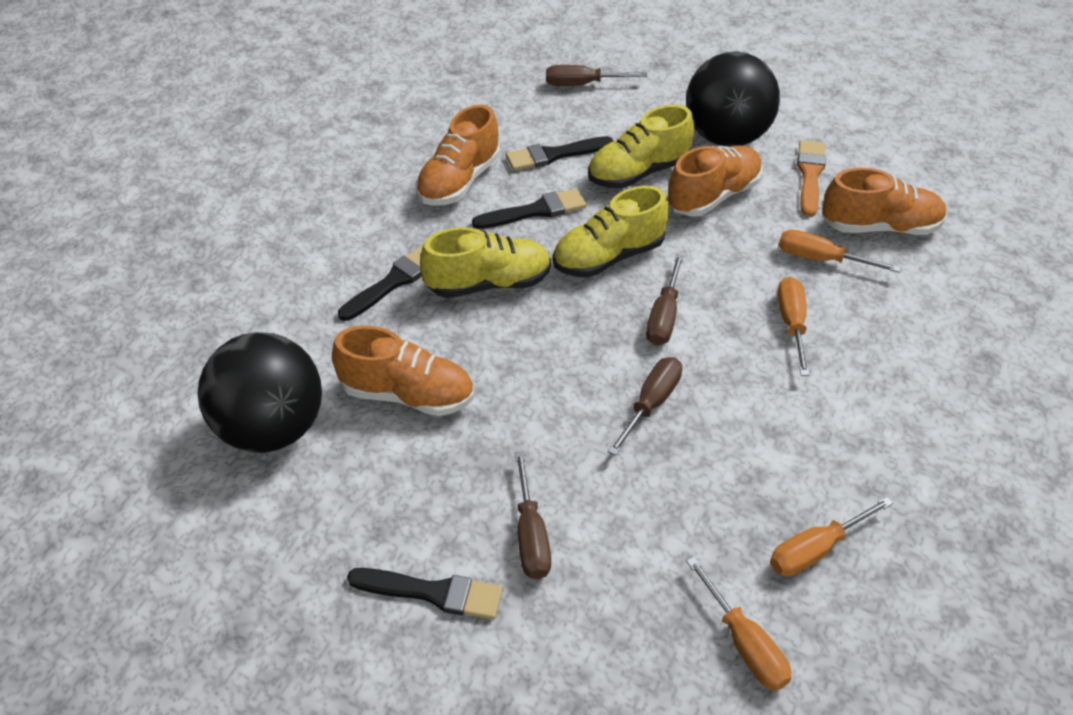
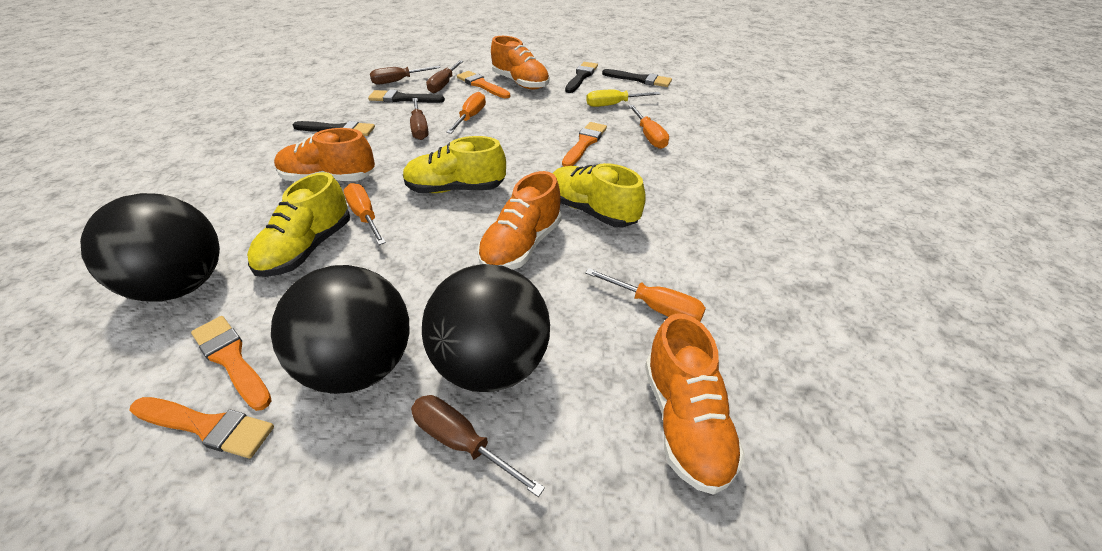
black ball: [198,332,322,453] [686,51,780,147] = 2 -> [80,193,220,301] [271,265,409,394] [422,264,550,392] = 3
orange brush: [797,140,826,217] = 1 -> [129,397,274,458] [191,316,272,411] [457,71,510,98] [562,122,607,167] = 4
yellow screwdriver: none = 0 -> [586,90,660,107] = 1

